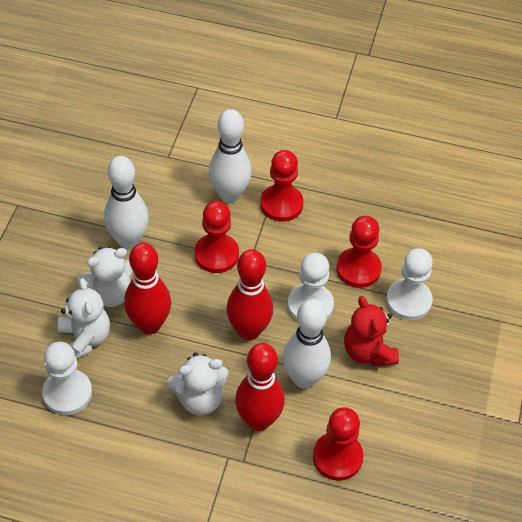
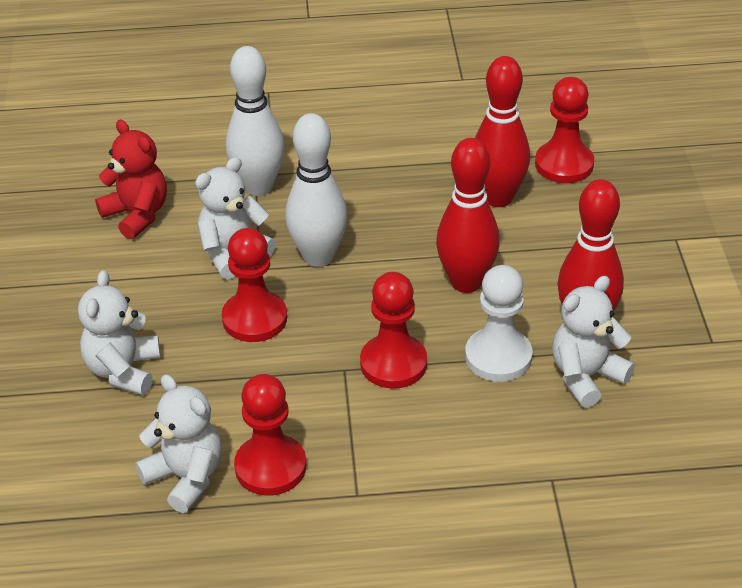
white bowling pin: [104,156,149,249] [209,109,252,203] [283,299,331,389] = 3 -> [226,46,285,196] [285,113,347,267] = 2
white pawn: [42,342,92,415] [288,253,334,321] [386,248,433,320] = 3 -> [465,265,532,382] = 1
white teddy bear: [58,278,110,359] [77,247,132,307] [167,353,229,415] = 3 -> [78,270,161,395] [135,374,222,513] [195,157,276,279] [552,276,635,408] = 4

